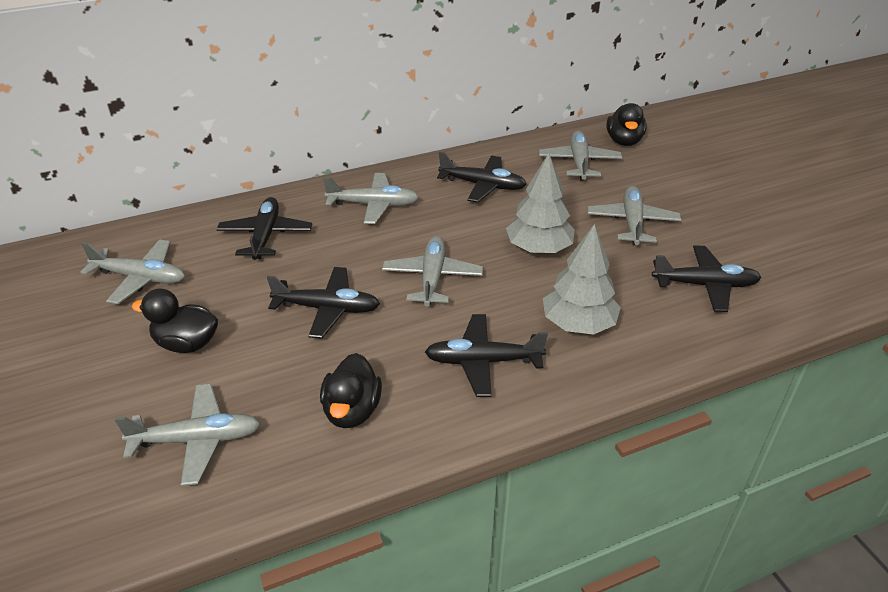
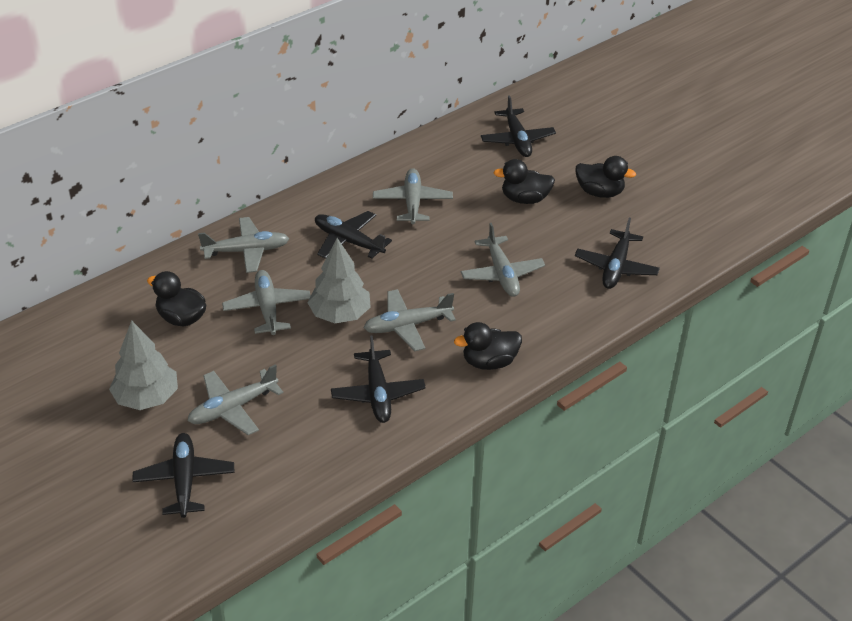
black duck: [132,289,218,353] [320,353,382,428] [607,103,647,146] = 3 -> [147,271,206,327] [454,322,522,370] [493,159,555,204] [575,156,636,198] = 4

